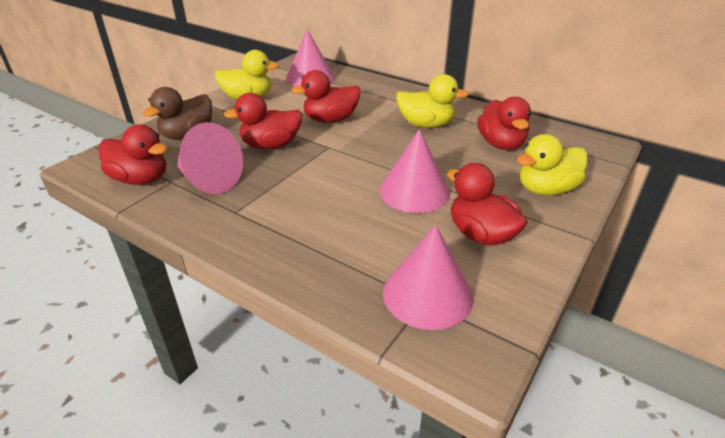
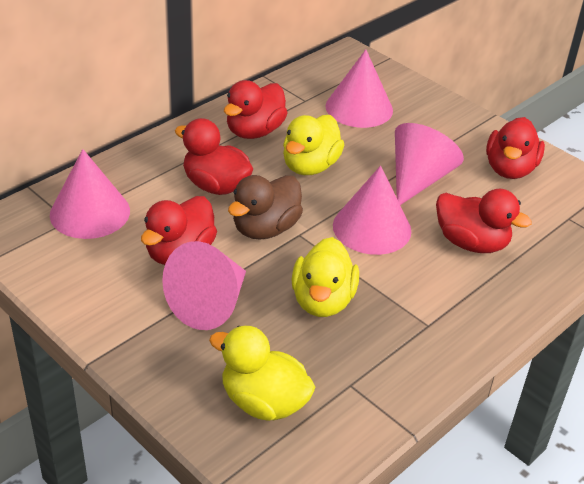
pink cone: [177,122,243,194] [286,29,335,87] [379,129,450,213] [383,225,473,330] = 4 -> [50,149,130,239] [162,241,246,330] [325,50,393,128] [333,166,411,255] [395,123,464,205] = 5

